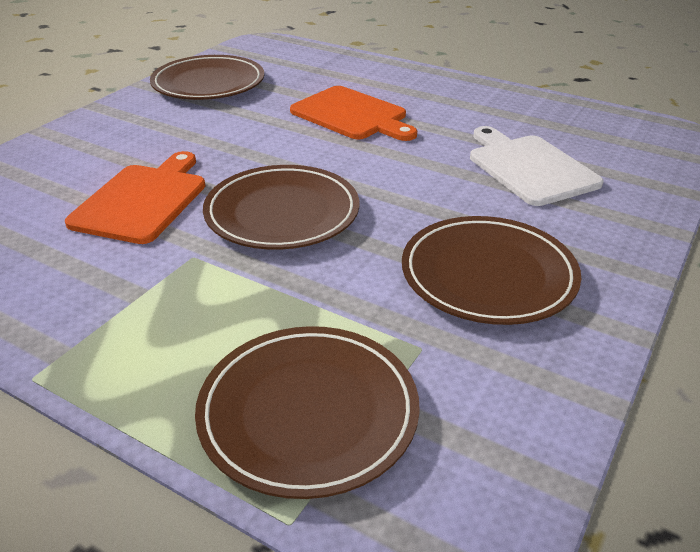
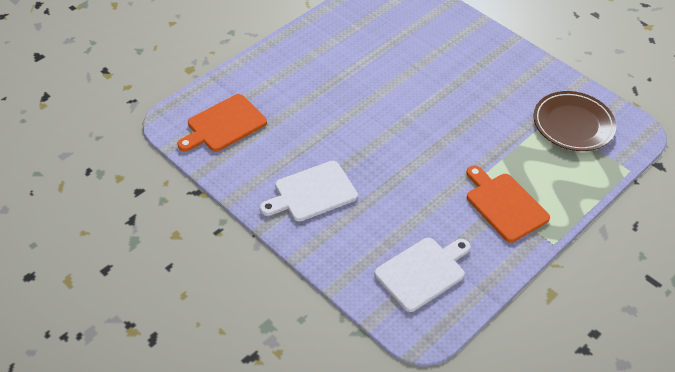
brown plate: [150,55,264,100] [195,326,420,499] [203,165,359,250] [402,216,581,325] = 4 -> [534,91,616,151] = 1
white cutting board: [470,126,604,206] = 1 -> [260,161,358,221] [375,238,471,312] = 2

